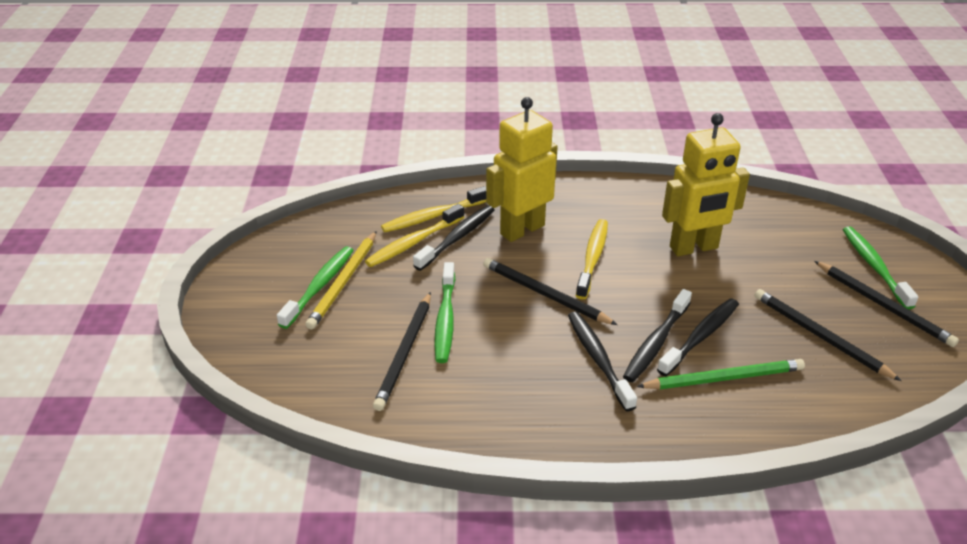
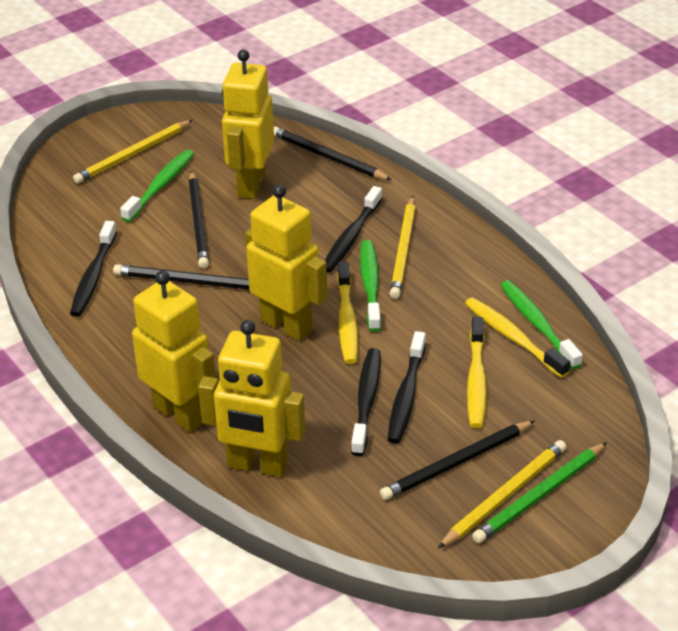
yellow pencil: [305,231,377,329] = 1 -> [73,120,193,184] [390,196,416,299] [438,440,566,548] = 3
yellow robot: [486,97,558,242] [662,113,750,256] = 2 -> [132,271,216,432] [198,320,305,477] [222,49,274,199] [245,185,327,341] = 4

